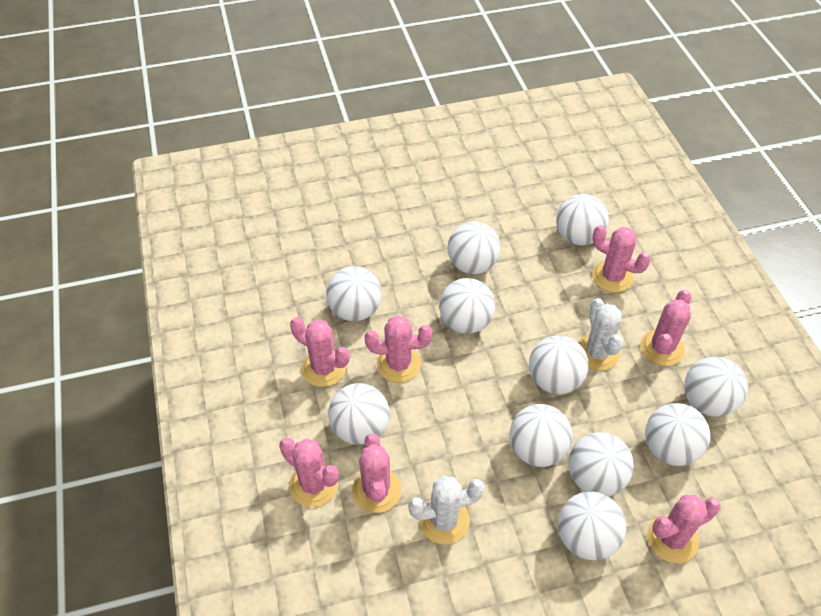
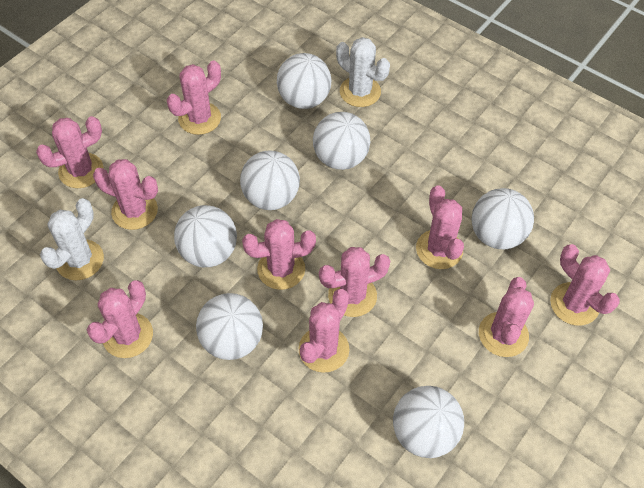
pink cactus: [279,438,339,507] [290,317,349,387] [352,433,401,513] [365,315,432,383] [592,225,651,293] [640,289,691,366] [647,495,721,563] = 7 -> [36,116,103,188] [87,280,153,358] [93,159,158,230] [167,60,221,135] [242,219,316,290] [298,289,350,373] [319,247,390,317] [416,185,464,269] [479,277,534,357] [550,244,620,326] = 10
white ball: [326,266,382,321] [328,383,390,445] [439,278,495,334] [448,221,500,274] [510,404,573,467] [529,335,589,394] [556,194,609,246] [558,491,626,560] [568,432,634,496] [645,403,711,466] [684,357,748,417] = 11 -> [174,205,237,267] [196,293,263,360] [240,151,300,210] [277,53,331,109] [313,112,370,170] [393,386,464,458] [471,188,534,249] = 7

